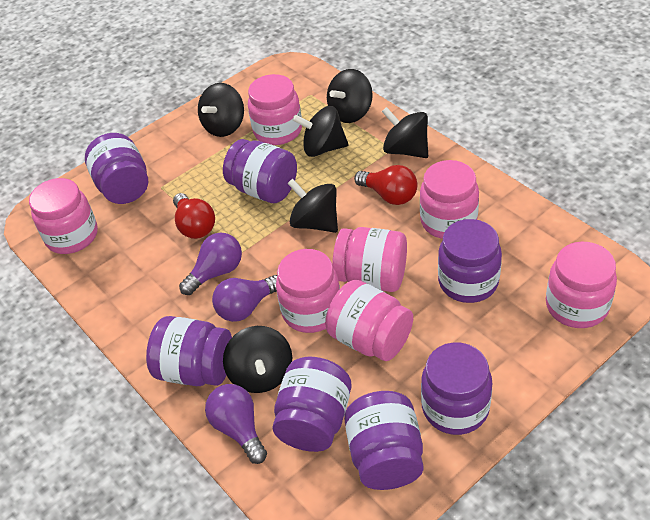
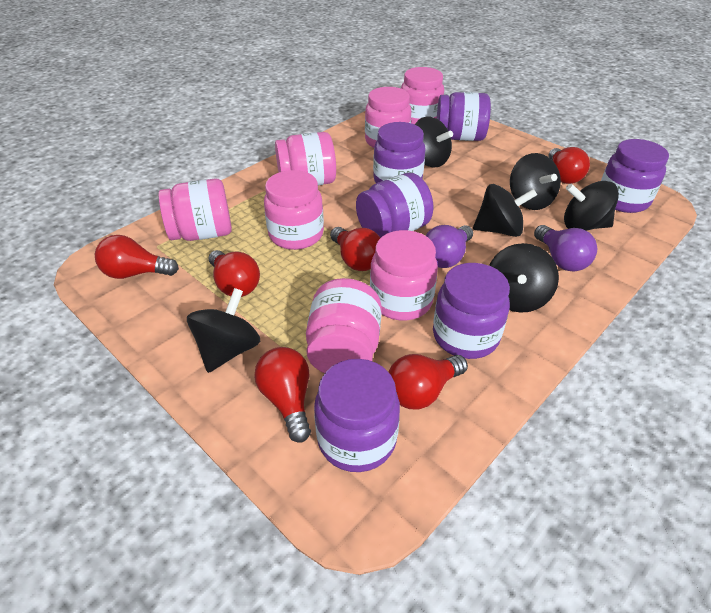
purple jar: [85,133,148,204] [146,316,232,386] [223,139,297,203] [272,357,352,452] [344,391,424,490] [421,342,492,435] [438,219,502,303] = 7 -> [314,359,400,472] [356,173,434,238] [373,122,425,183] [433,263,510,359] [437,92,491,141] [601,139,669,213] = 6
purple light bulb: [179,233,242,295] [205,384,267,464] [212,275,278,322] = 3 -> [426,225,473,268] [534,225,597,272] = 2
red light bulb: [173,193,215,239] [354,165,417,205] = 2 -> [95,235,179,279] [209,250,260,297] [254,347,311,443] [330,227,380,271] [389,354,468,409] [549,147,590,184] = 6

